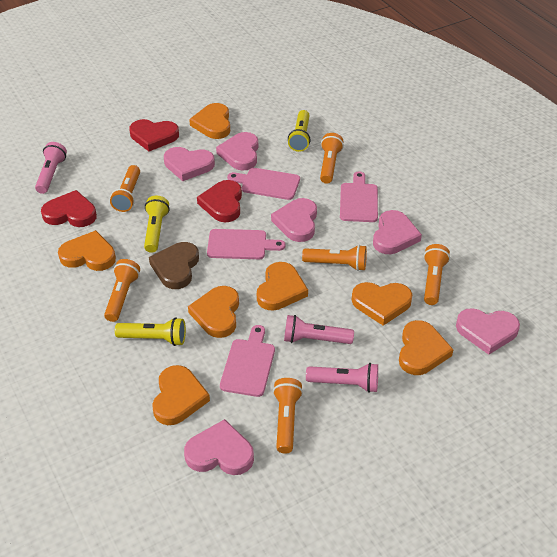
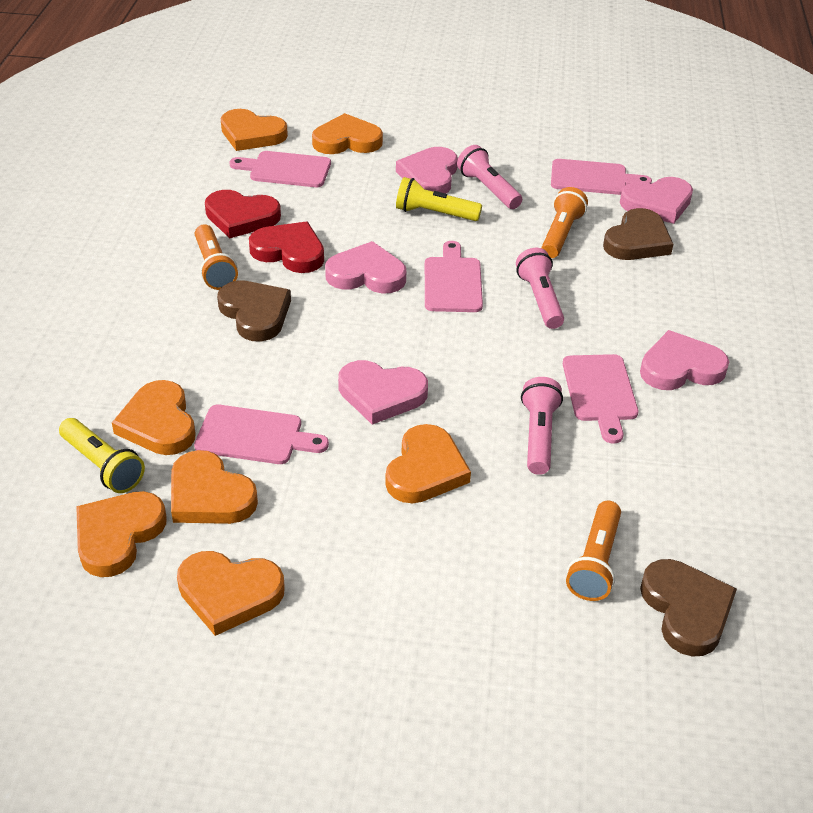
brown heart: [149,242,199,289] = 1 -> [217,280,291,341] [603,208,673,260] [640,559,737,657] = 3
orange flashlight: [104,259,140,322] [110,165,140,212] [273,378,303,453] [302,245,367,271] [320,133,344,184] [424,244,450,305] = 6 -> [195,224,238,290] [542,187,588,258] [566,501,621,601] = 3
pink cutting board: [207,229,286,259] [220,325,275,397] [227,168,300,200] [340,171,378,222] = 4 -> [194,405,329,464] [229,151,331,187] [425,241,483,312] [551,159,652,195] [563,354,638,444] = 5
pink heart: [164,147,215,181] [184,419,254,475] [216,132,258,171] [271,198,317,242] [373,210,422,254] [456,308,520,355] = 6 -> [325,241,406,294] [338,360,428,424] [396,147,458,194] [620,177,693,224] [640,330,729,390] = 5
red heart: [41,190,97,227] [129,119,179,151] [197,180,242,222] = 3 -> [205,190,281,238] [249,221,324,273] = 2
yellow flashlight: [115,317,186,346] [144,195,170,253] [288,110,311,152] = 3 -> [59,418,145,493] [396,177,482,221] = 2

